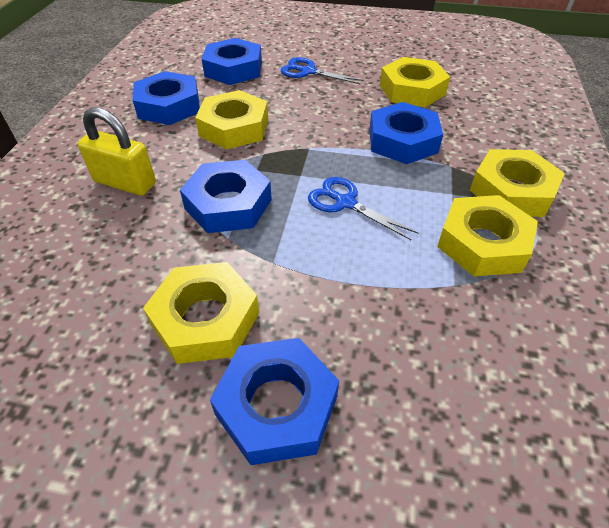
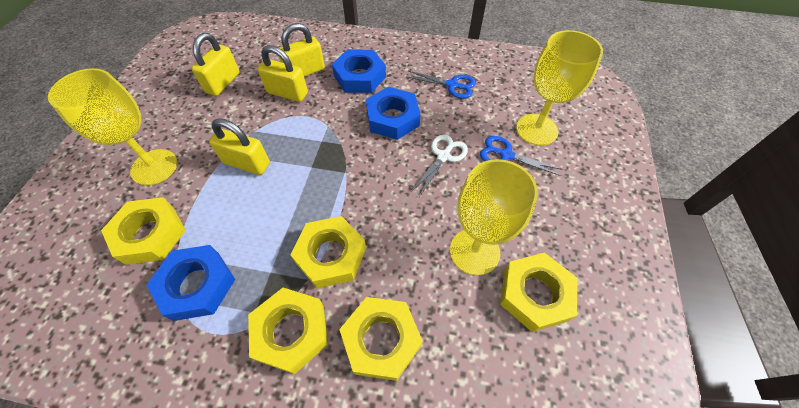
blue nut: [133,71,200,125] [180,160,272,233] [202,38,262,85] [210,338,339,465] [369,102,443,164] = 5 -> [147,245,235,321] [332,49,386,93] [366,87,420,140] = 3
white scissors: none = 0 -> [411,134,468,197] = 1
yellow goblet: none = 0 -> [48,68,177,185] [450,159,538,276] [516,30,603,146] = 3
yellow padlock: [78,107,156,196] = 1 -> [191,33,240,96] [209,118,270,175] [258,45,308,102] [279,23,325,77] = 4

